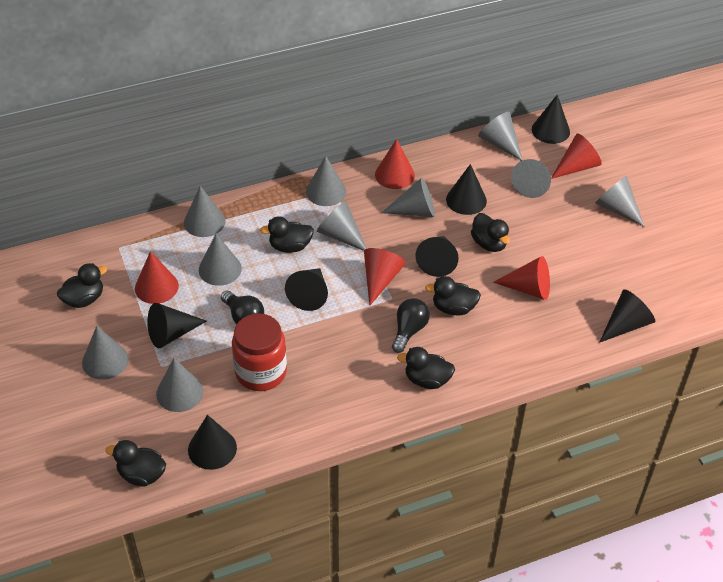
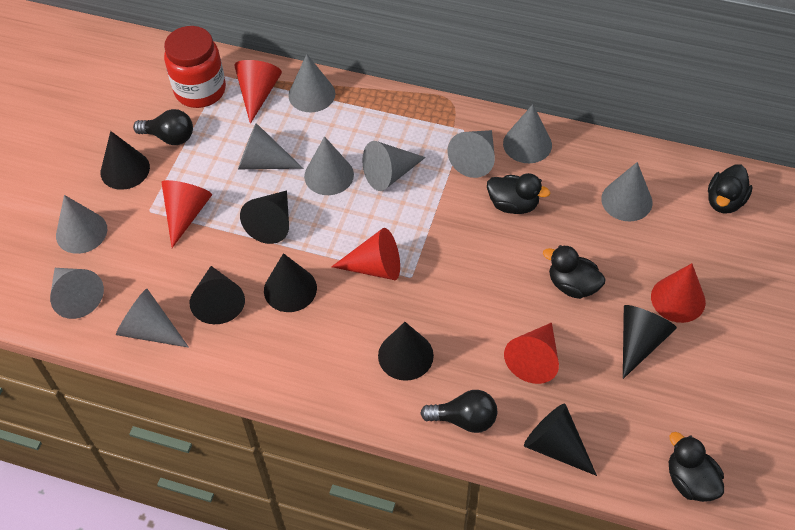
black duck: [57,263,108,308] [105,440,166,486] [260,217,314,253] [397,347,455,389] [425,276,481,315] [471,213,510,252] = 6 -> [487,173,550,214] [543,245,606,299] [669,432,724,502] [708,164,752,214] = 4

